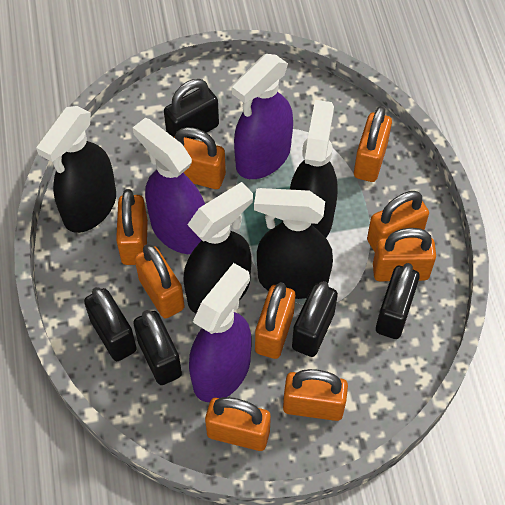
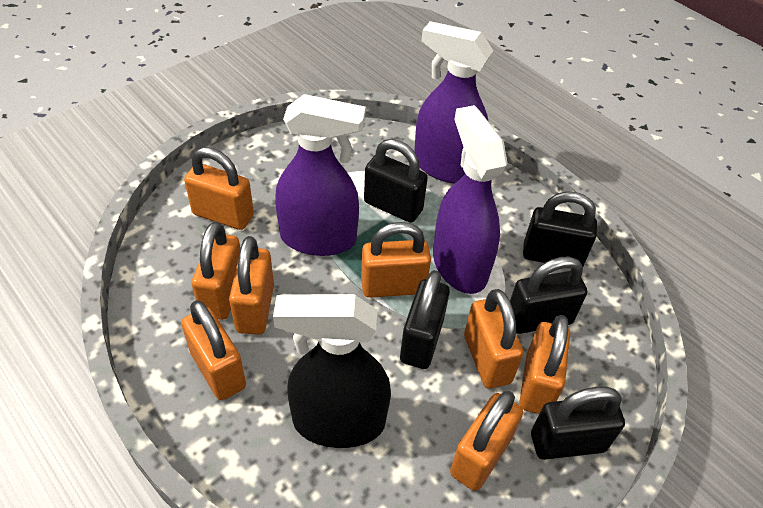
black spray bottle: [36,106,116,233] [183,182,253,313] [254,188,333,299] [290,100,338,238] = 4 -> [273,294,391,448] = 1
orange padlock: [116,189,148,265] [134,244,185,319] [174,127,226,189] [205,397,271,451] [255,282,295,359] [283,369,348,421] [354,106,392,182] [367,191,429,252] [373,228,436,281] = 9 -> [181,300,246,400] [184,147,254,230] [192,221,240,320] [229,236,274,335] [361,222,431,298] [450,391,523,491] [464,289,524,389] [519,315,570,414] = 8

